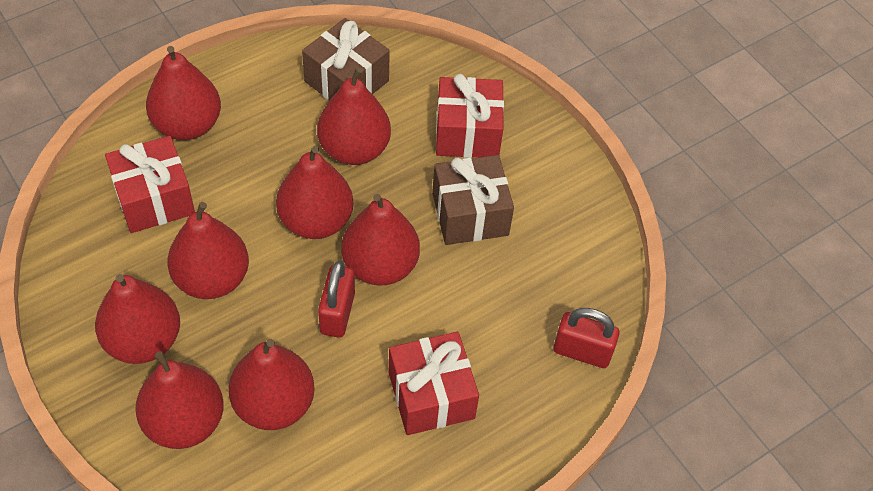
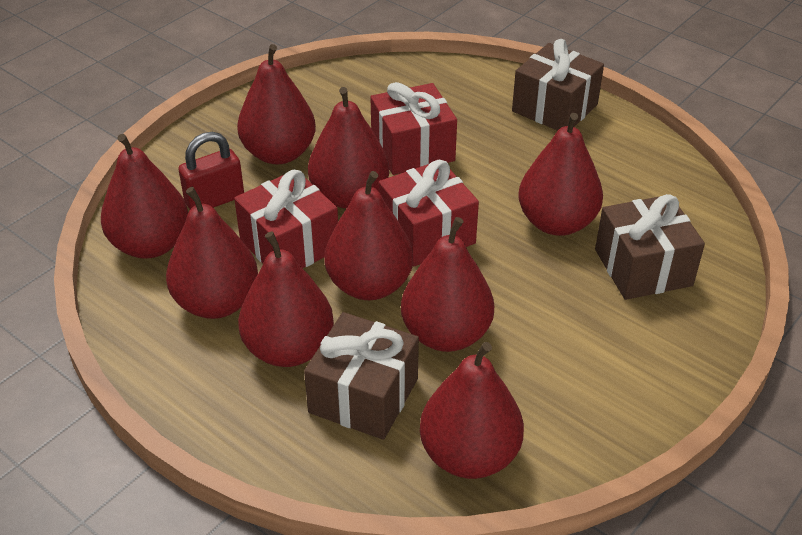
brown gift: [302,18,390,101] [432,155,514,245] = 2 -> [304,312,419,440] [512,39,604,131] [595,194,705,300] = 3
red padlock: [318,261,355,338] [553,308,620,368] = 2 -> [178,132,244,209] = 1
red pear: [95,274,180,364] [135,351,224,449] [146,46,221,140] [167,202,249,299] [229,339,315,430] [276,146,353,239] [317,67,391,165] [341,194,420,286] = 8 -> [101,134,188,259] [166,187,258,319] [237,44,316,164] [238,231,334,367] [308,87,389,208] [325,171,413,300] [401,217,494,352] [420,342,524,479] [518,113,603,236] = 9

